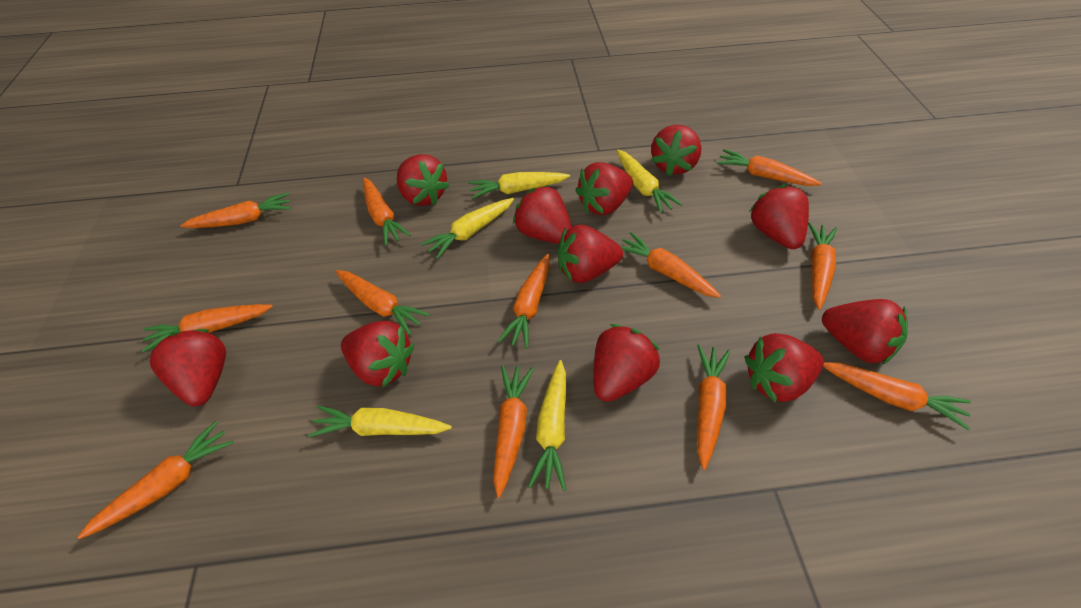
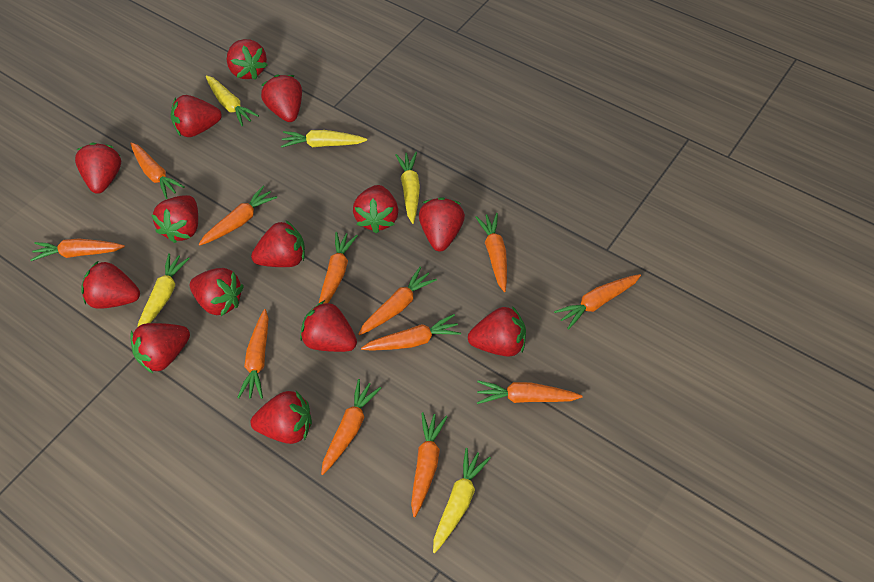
red strawberry: [150,329,226,406] [341,321,414,387] [397,154,449,206] [513,185,572,244] [557,225,623,283] [575,162,633,215] [593,324,660,402] [651,125,702,176] [745,333,824,403] [749,185,809,249] [822,299,908,365] = 11 -> [75,143,121,194] [81,260,140,309] [130,323,190,373] [151,195,198,243] [171,95,222,137] [190,268,244,316] [227,39,268,80] [251,220,305,267] [251,391,312,444] [261,75,302,122] [300,300,357,352] [353,185,399,234] [419,197,465,251] [468,306,526,357] = 14

